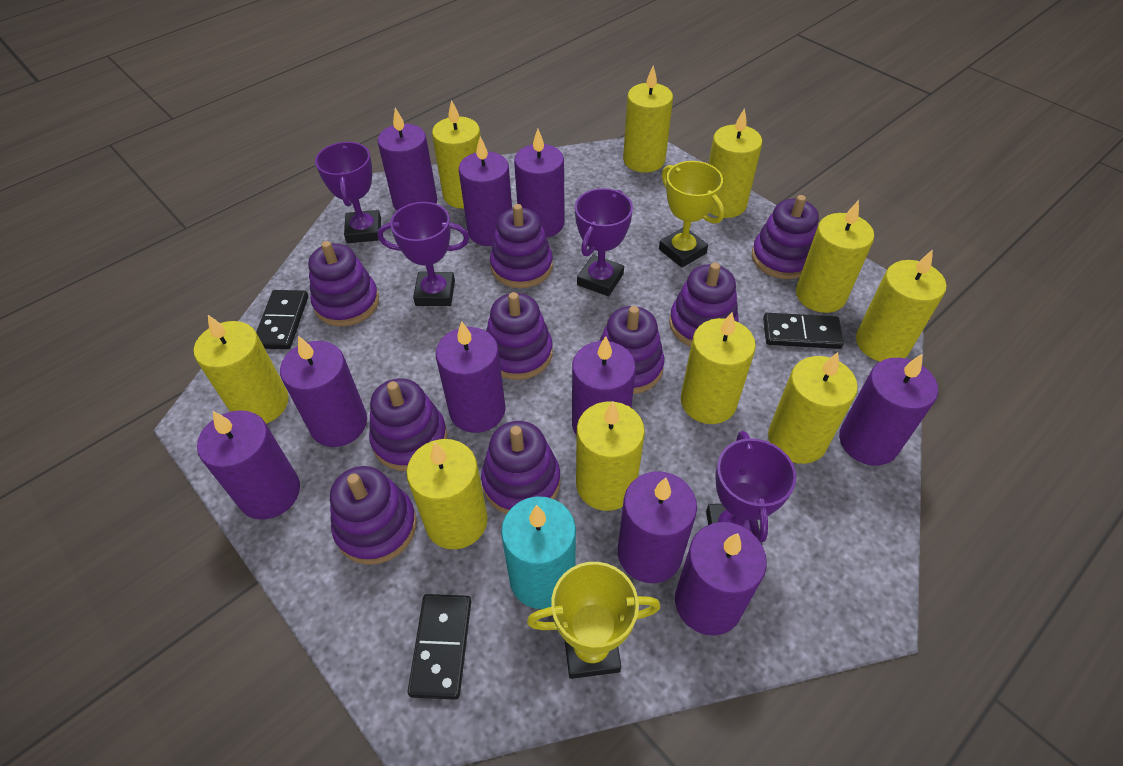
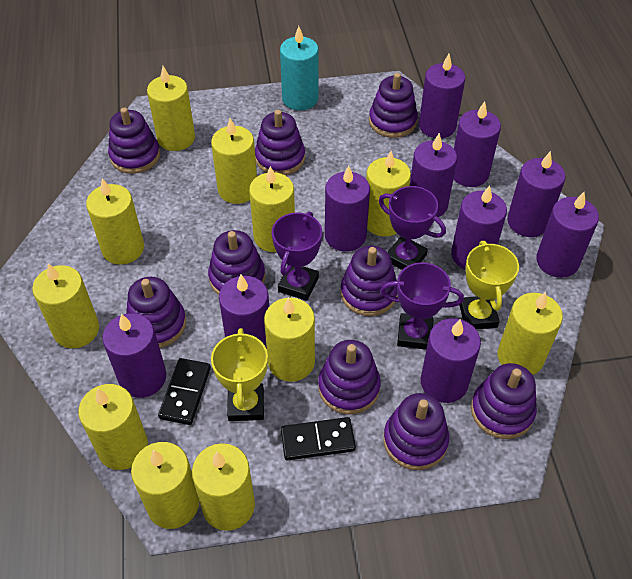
black domino: [256,290,308,349] [407,594,471,700] [763,313,844,349] = 3 -> [158,358,211,425] [281,417,356,461] = 2
purple trophy: [315,142,381,243] [377,202,470,306] [575,188,633,296] [706,431,796,545] = 4 -> [272,212,322,301] [379,186,446,270] [380,262,464,350] = 3
yellow candle: [194,315,289,424] [406,439,488,549] [432,100,481,209] [576,401,645,511] [623,66,673,173] [681,312,756,424] [709,108,762,218] [768,352,858,464] [796,200,874,313] [856,249,946,362] = 10 -> [32,263,99,348] [78,384,148,470] [86,178,144,265] [131,442,199,529] [147,66,195,151] [192,443,255,531] [211,118,257,204] [249,166,295,252] [264,297,315,382] [366,151,411,237] [497,292,563,375] = 11

